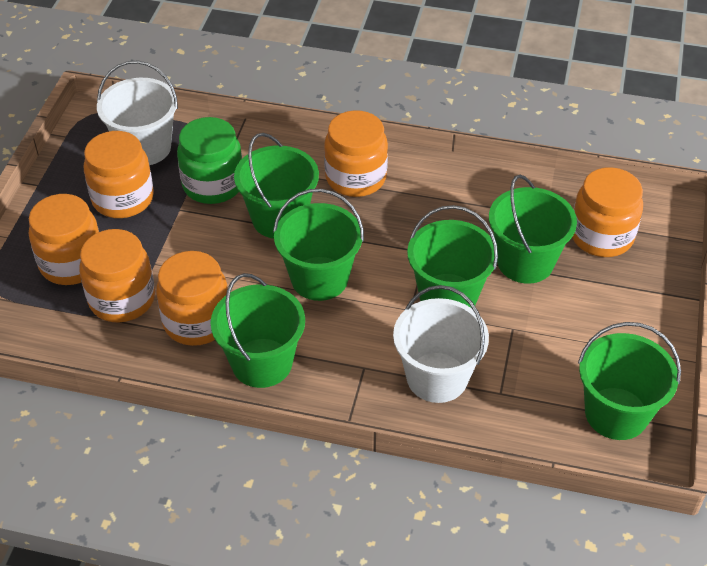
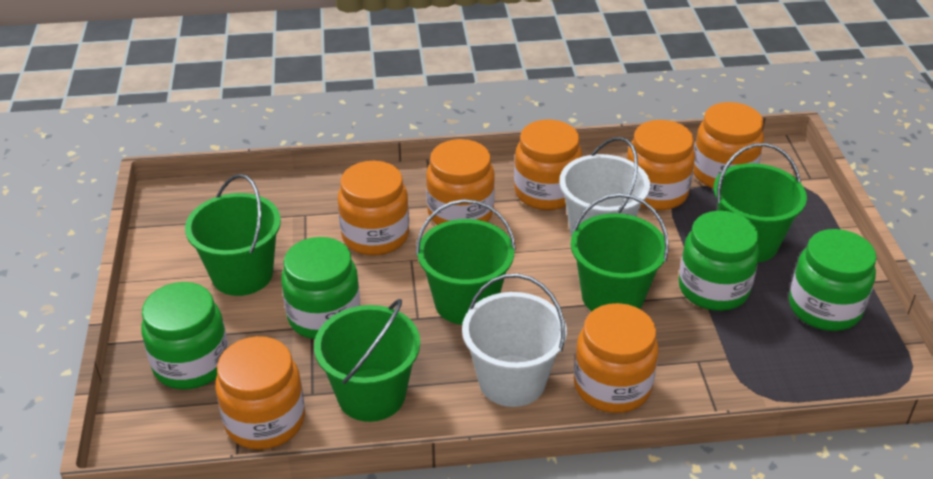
green bucket: [211,273,305,388] [234,133,319,239] [273,189,364,301] [407,205,498,308] [489,175,577,284] [578,322,681,440] = 6 -> [185,174,281,296] [314,299,420,422] [416,199,516,325] [571,194,669,311] [714,143,807,262] = 5
green jar: [177,117,242,204] = 1 -> [141,282,228,389] [281,237,360,339] [678,211,759,311] [789,229,877,331] = 4
orange jar: [29,194,99,285] [79,229,155,322] [84,131,154,218] [156,251,228,346] [324,110,388,197] [572,167,643,257] = 6 -> [215,336,305,450] [338,161,409,256] [426,139,495,225] [514,120,582,210] [574,303,659,413] [627,120,695,210] [693,102,764,189] = 7

